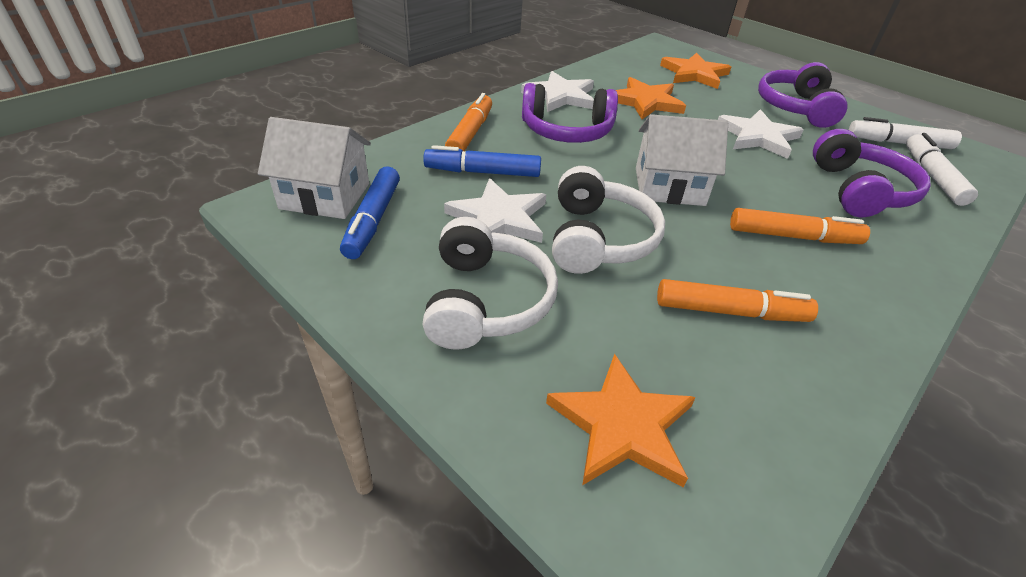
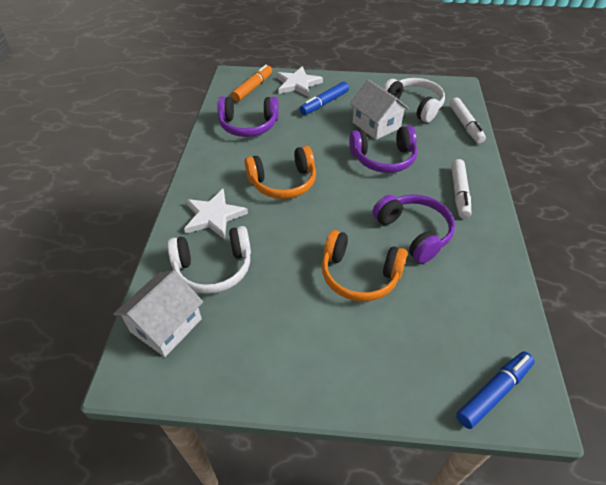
orange headphones: none = 0 -> [245,146,316,199] [322,230,408,301] = 2
orange marker: [445,93,492,151] [657,279,818,322] [730,208,870,244] = 3 -> [231,65,272,102] = 1
orange star: [546,354,696,487] [616,77,686,119] [660,52,731,89] = 3 -> none = 0
white star: [444,178,546,243] [521,71,594,112] [718,109,804,159] = 3 -> [184,189,248,239] [276,66,323,97] = 2

